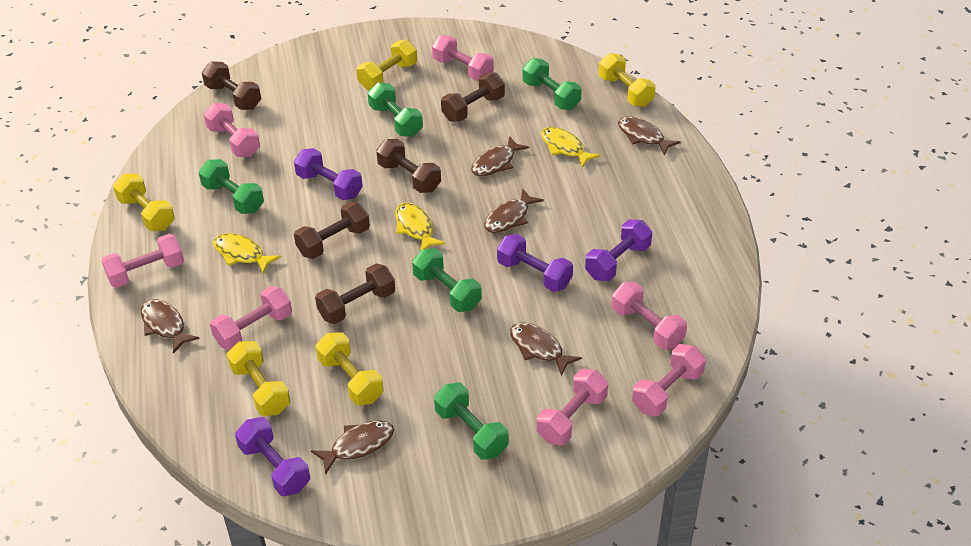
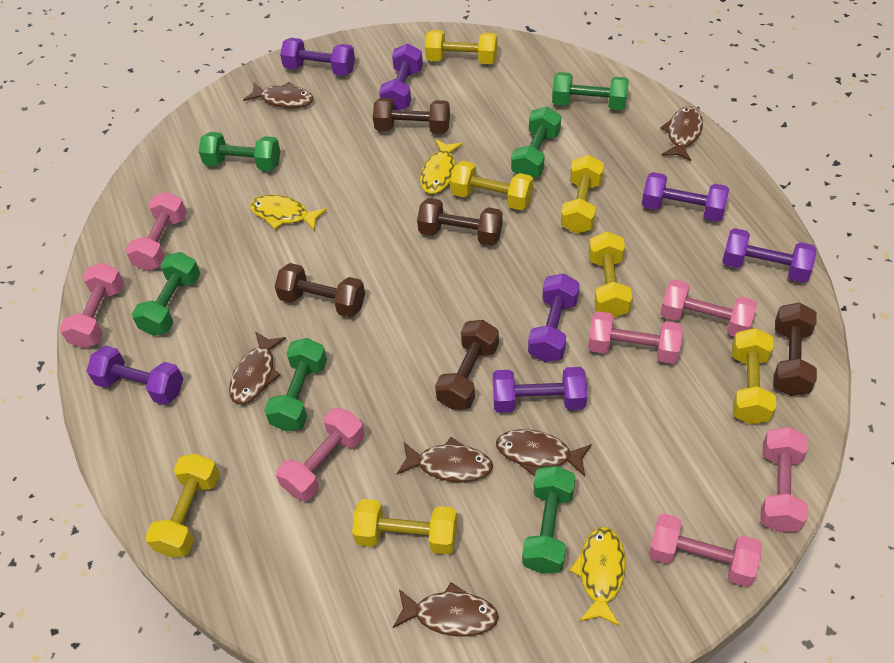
green dumbbell: [199,159,264,214] [368,82,423,137] [412,248,482,312] [434,383,509,460] [523,58,582,110] = 5 -> [132,252,200,336] [199,132,280,171] [264,338,327,431] [511,106,561,178] [522,466,575,574] [552,72,629,110] = 6
purple dumbbell: [235,417,310,496] [294,148,363,200] [497,234,573,292] [585,219,652,281] = 4 -> [87,346,183,405] [280,38,355,76] [379,43,423,110] [493,367,587,413] [528,273,580,362] [642,172,729,222] [722,228,816,283] = 7
yellow dumbbell: [113,174,175,231] [226,341,291,416] [315,332,384,405] [357,39,417,90] [599,53,655,107] = 5 -> [145,454,220,557] [352,499,457,555] [425,30,498,64] [450,161,533,210] [561,155,604,234] [589,232,632,318] [732,328,776,424] = 7

